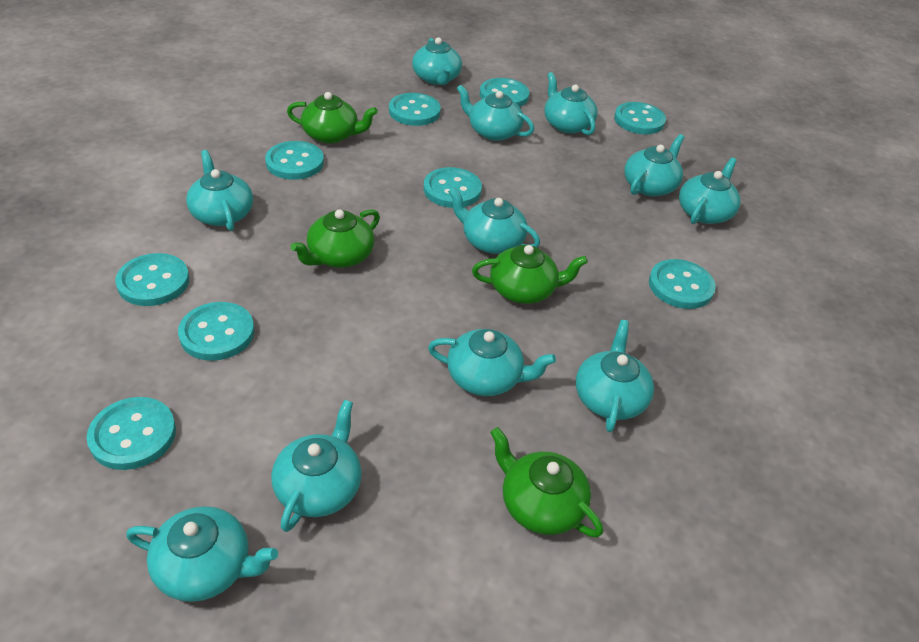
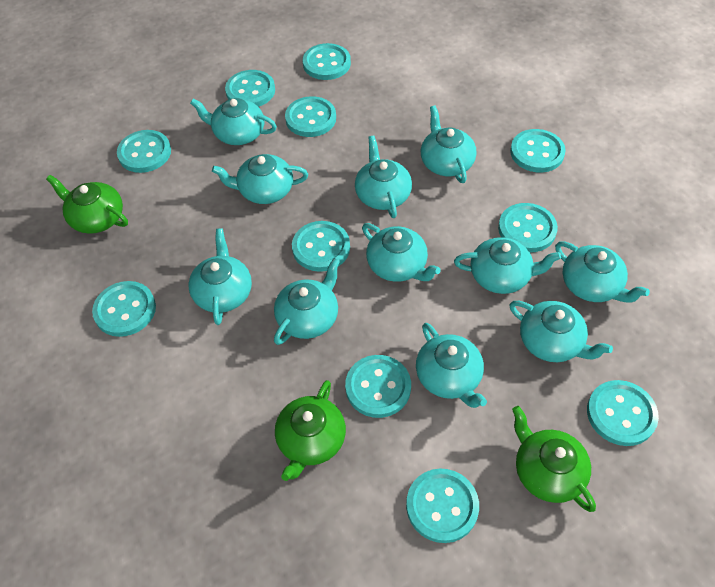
green teapot: [287,92,378,144] [291,209,380,268] [472,245,588,304] [490,427,603,537] = 4 -> [46,175,128,234] [275,380,346,481] [512,406,596,512] = 3
turquoise button: [87,397,176,470] [115,253,189,306] [178,302,254,361] [265,141,324,180] [389,93,441,126] [424,167,482,208] [480,78,529,107] [614,102,666,134] [649,259,716,309] = 9 -> [92,281,156,337] [117,130,171,173] [225,70,275,107] [285,96,336,137] [292,221,350,272] [303,43,351,80] [345,355,411,418] [406,469,479,543] [498,203,558,252] [510,129,566,172] [587,380,659,446] = 11

